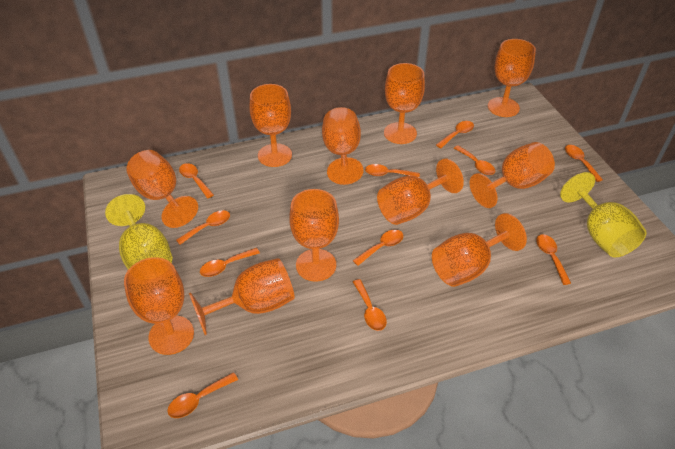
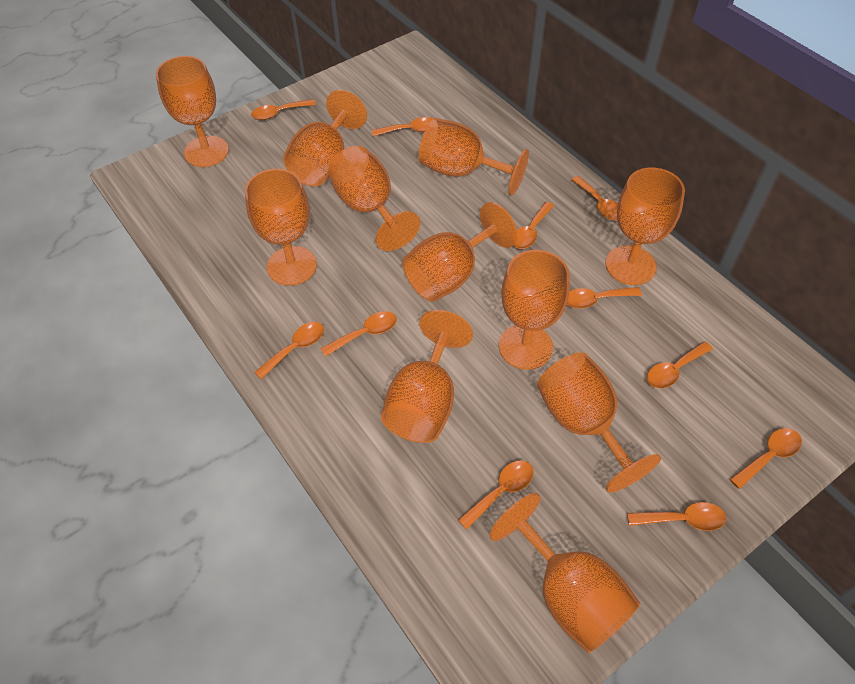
yellow goblet: [105,194,172,270] [560,172,647,257] = 2 -> none = 0

